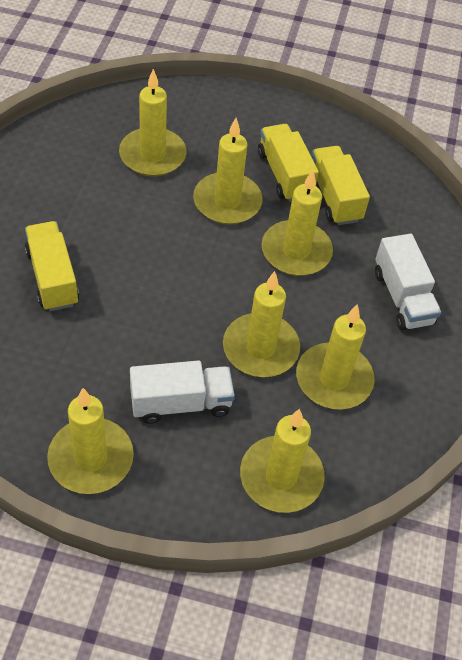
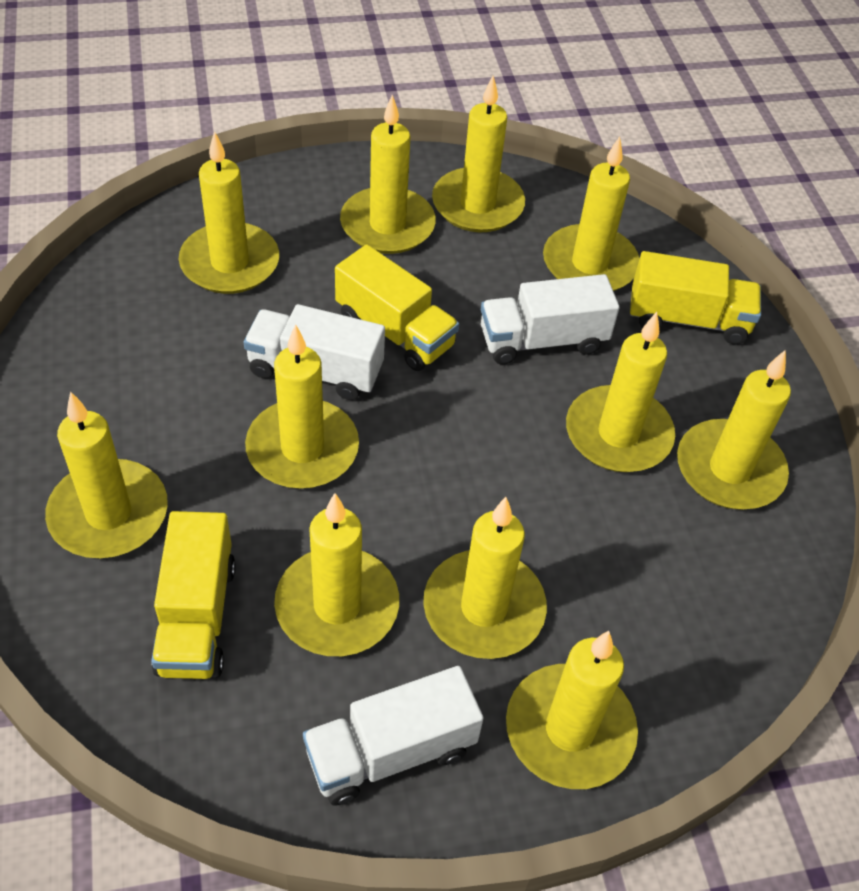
white truck: [130,360,235,424] [375,234,441,330] = 2 -> [244,304,385,400] [303,666,484,806] [481,274,619,365] = 3
yellow candle: [47,388,134,494] [119,69,187,177] [193,118,263,225] [223,271,300,377] [240,409,325,513] [262,170,333,276] [296,304,375,409] = 7 -> [45,392,168,558] [179,131,279,294] [245,324,359,489] [274,493,399,656] [340,95,436,254] [423,497,547,659] [432,76,525,232] [506,631,638,789] [543,136,639,291] [566,312,675,472] [677,350,791,509] = 11

